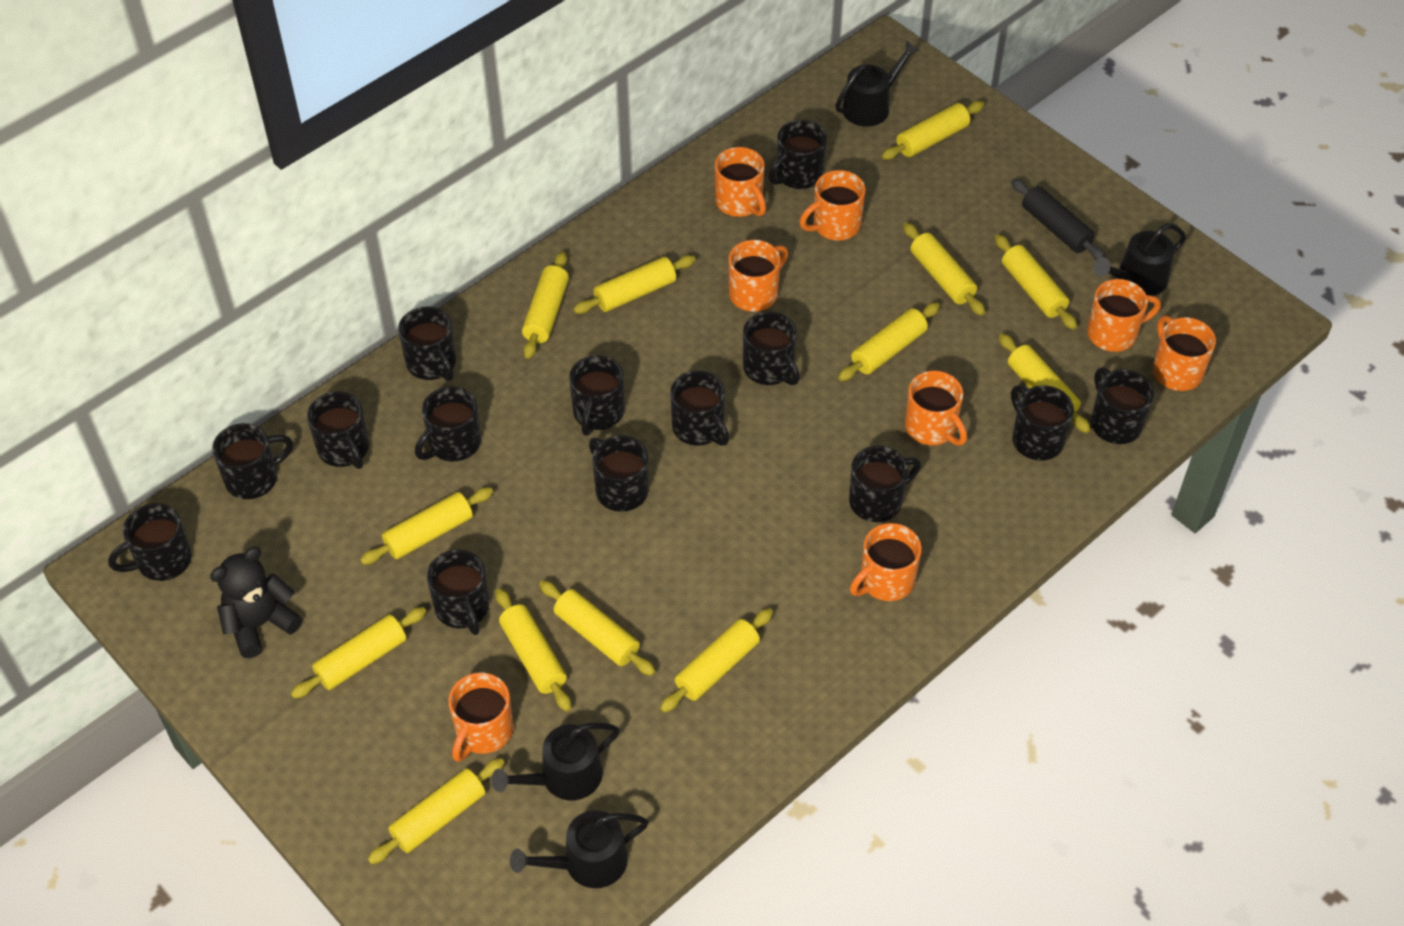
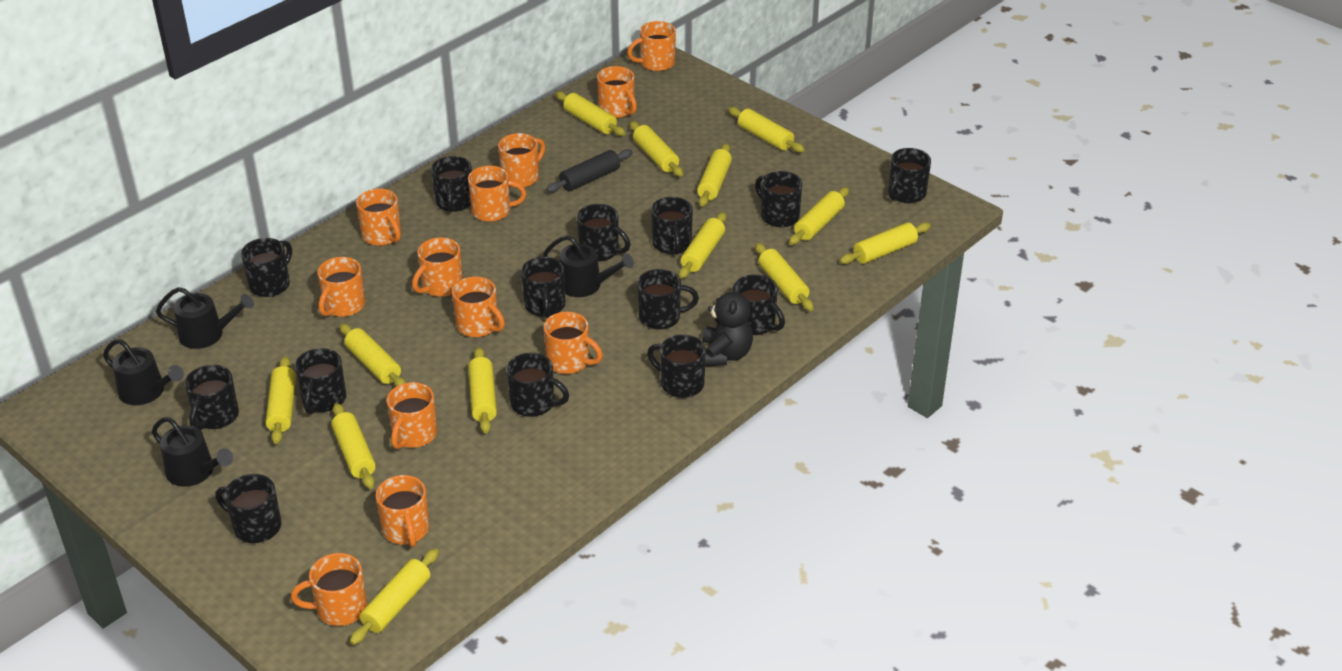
orange mug: [448,672,513,762] [715,147,766,217] [729,240,788,312] [799,170,865,240] [850,523,922,601] [905,370,967,446] [1087,279,1161,352] [1153,315,1216,391] = 8 -> [291,553,367,626] [317,257,365,317] [356,189,401,246] [376,475,430,547] [387,382,437,449] [412,237,463,297] [452,276,505,337] [468,166,526,222] [498,133,545,188] [544,312,603,374] [597,66,637,118] [627,21,676,71] = 12

